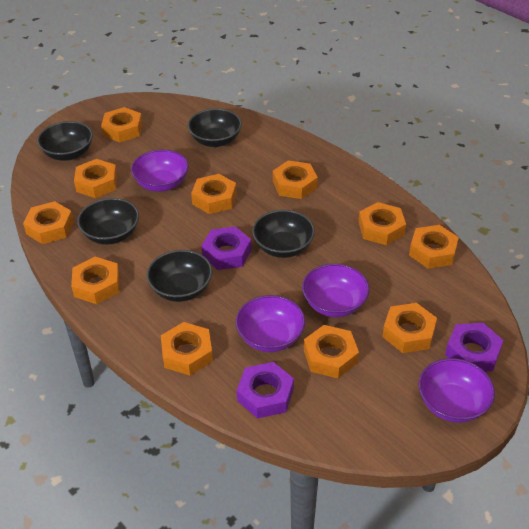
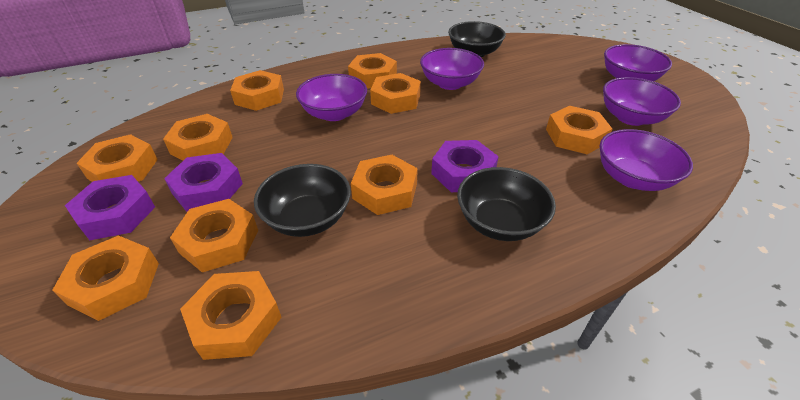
black bowl: [37,121,93,161] [77,198,139,245] [147,250,212,302] [188,108,242,147] [252,210,315,258] = 5 -> [254,164,351,237] [448,21,506,57] [457,167,556,241] = 3
orange nut: [23,201,74,244] [71,257,120,304] [74,159,117,198] [101,107,142,142] [161,322,213,376] [191,174,237,214] [273,160,318,199] [304,325,359,378] [358,202,406,245] [382,303,437,353] [409,225,459,269] = 11 -> [52,236,159,321] [77,134,158,182] [163,114,233,161] [170,199,258,272] [180,271,282,360] [230,70,284,111] [348,53,397,89] [351,155,418,215] [370,73,421,114] [546,106,612,154] = 10
purple bowl: [131,149,189,192] [236,295,305,352] [302,264,370,317] [418,358,495,423] = 4 -> [296,74,367,121] [420,48,484,90] [599,129,693,191] [603,77,681,126] [604,44,672,81] = 5

